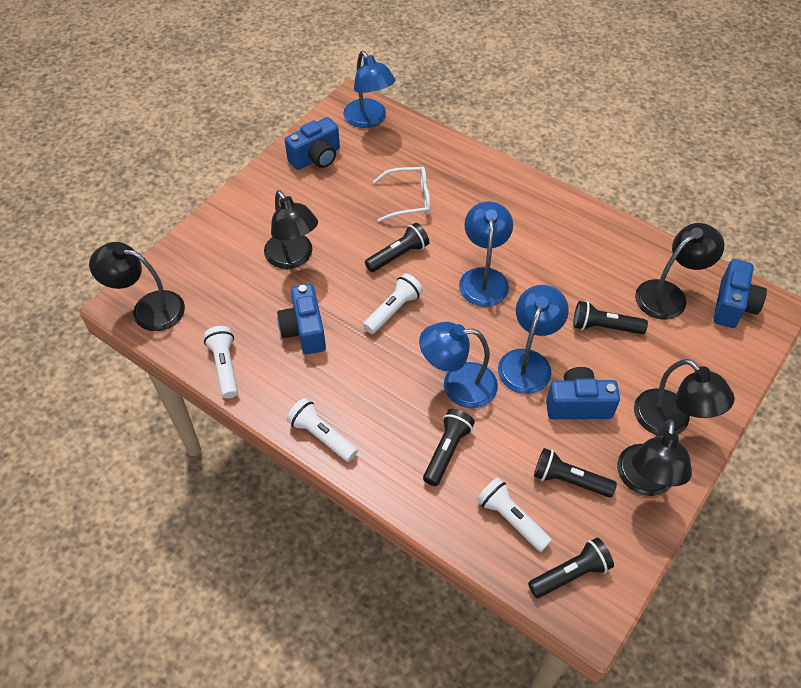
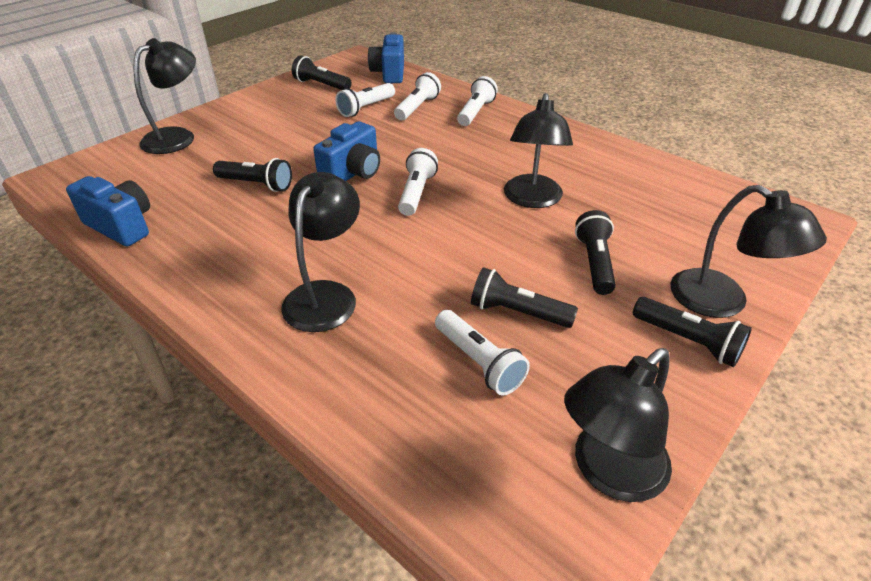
blue camera: [277,284,326,354] [285,117,340,170] [546,367,620,419] [713,259,767,328] = 4 -> [66,176,150,246] [313,121,380,181] [368,32,404,83] = 3
blue lamp: [343,51,396,128] [419,322,498,408] [459,201,513,307] [498,285,569,394] = 4 -> none = 0
white flashlight: [204,326,238,399] [286,398,358,462] [363,273,423,334] [477,477,552,552] = 4 -> [335,83,395,117] [394,72,441,121] [398,148,438,216] [435,310,530,396] [457,76,498,126] = 5
white glasses: [373,167,430,222] = 1 -> none = 0

